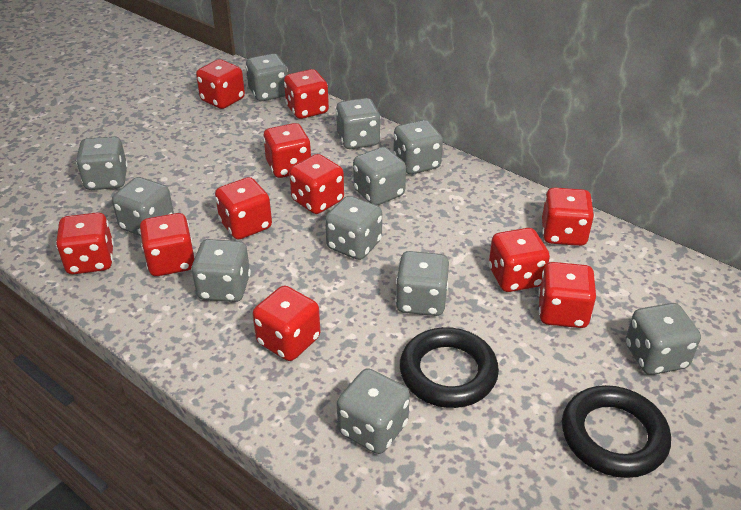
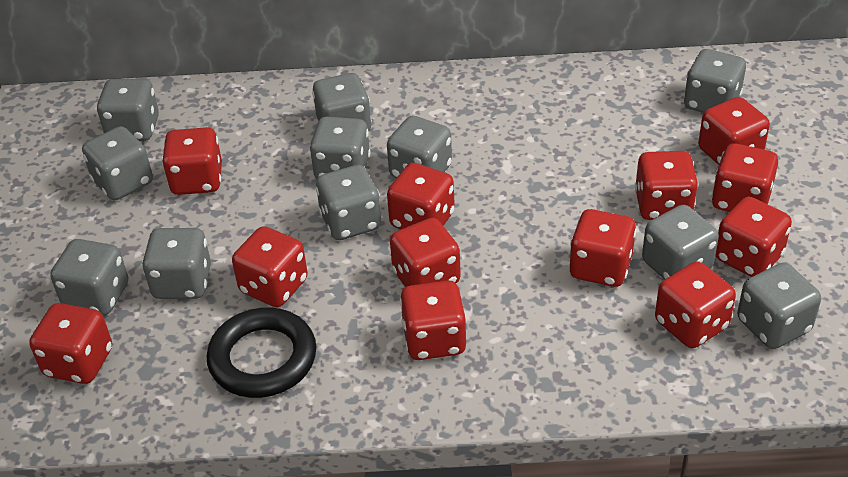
black ring: [400,327,499,408] [562,385,671,478] = 2 -> [207,308,316,398] = 1
red dice: [56,212,114,274] [139,213,195,276] [196,59,245,109] [215,177,272,239] [252,286,320,361] [263,123,311,178] [284,69,329,119] [289,154,344,214] [489,228,550,292] [538,262,596,328] [542,187,594,246] = 11 -> [29,303,112,384] [162,127,222,195] [232,226,308,307] [387,163,455,229] [390,218,461,287] [400,280,467,360] [569,209,636,287] [635,151,698,220] [655,261,736,348] [698,97,770,165] [711,143,778,212] [715,197,792,277] = 12

